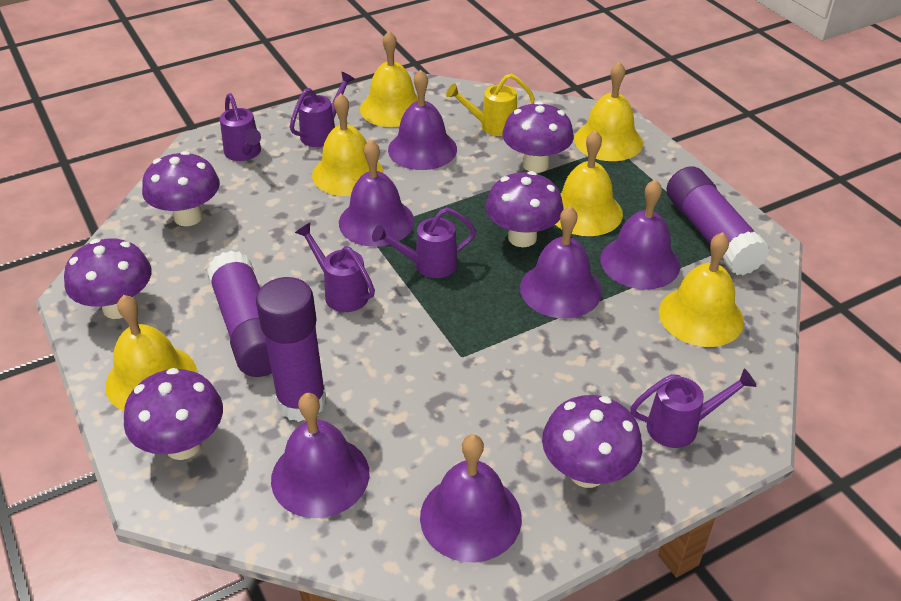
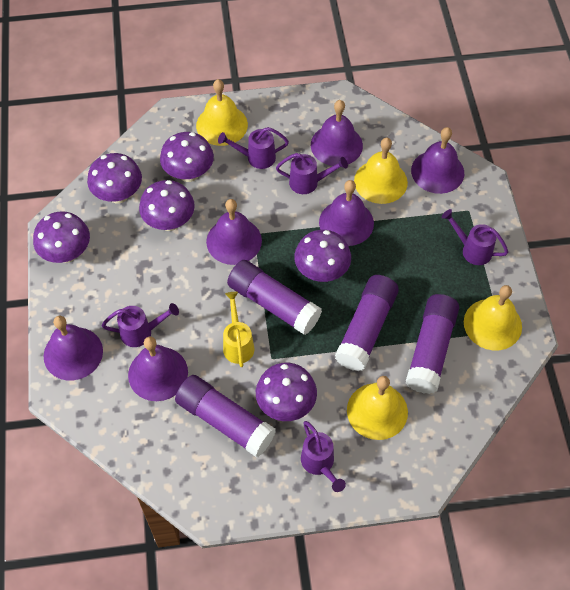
purple glue stick: [207,251,272,377] [256,277,327,422] [666,166,770,275] = 3 -> [175,375,276,457] [227,260,322,335] [335,275,399,371] [406,294,459,394] = 4
yellow bell: [105,295,197,411] [312,93,384,196] [360,31,418,127] [555,130,623,236] [574,61,643,161] [659,232,744,347] = 6 -> [196,79,248,146] [347,376,408,440] [354,138,408,204] [464,285,522,350] = 4

